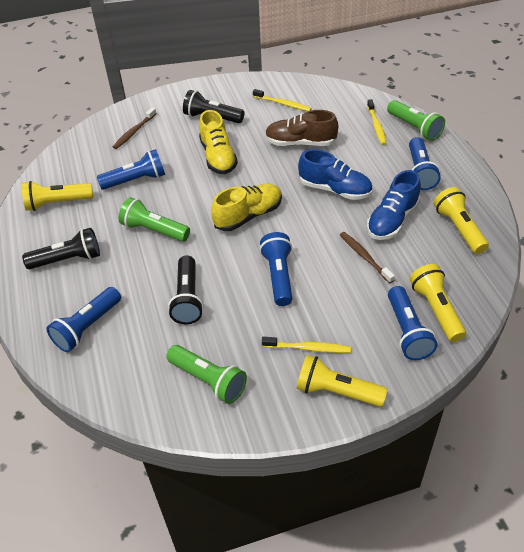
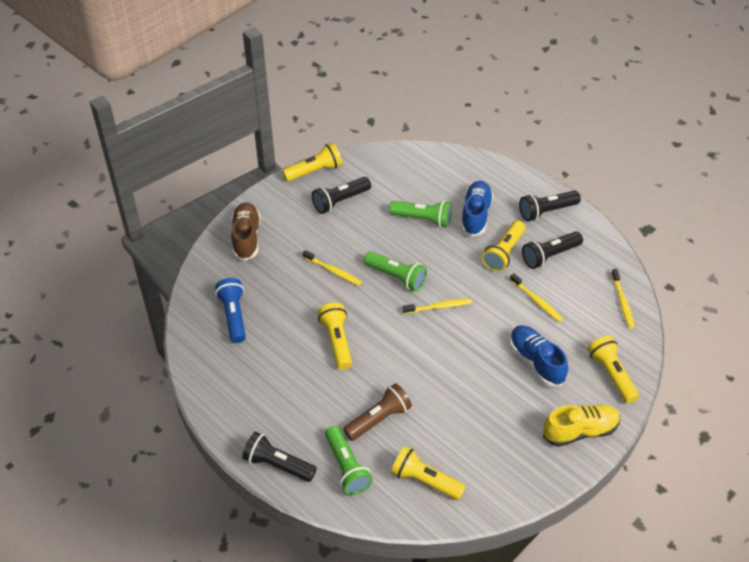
black flashlight: [22,228,100,269] [168,255,204,324] [183,90,244,123] = 3 -> [242,432,317,482] [312,177,371,214] [519,191,581,221] [522,231,583,269] = 4
blue flashlight: [46,287,121,352] [97,149,165,190] [259,232,292,306] [388,286,437,360] [409,137,441,190] = 5 -> [215,278,246,343] = 1
brown flashlight: none = 0 -> [343,383,412,441] = 1
brown toothbrush: [113,107,157,149] [340,232,395,283] = 2 -> none = 0
yellow flashlight: [22,181,93,211] [297,355,387,407] [410,264,466,342] [434,187,489,254] = 4 -> [282,143,342,182] [318,303,352,370] [391,446,466,500] [482,220,525,272] [587,336,639,403] = 5
yellow shoe: [199,110,238,174] [211,184,282,231] = 2 -> [543,405,620,447] = 1
yellow toothbrush: [253,89,312,111] [262,337,351,353] [367,99,387,145] = 3 -> [302,250,362,286] [403,298,472,314] [510,273,563,322] [611,269,635,329] = 4

